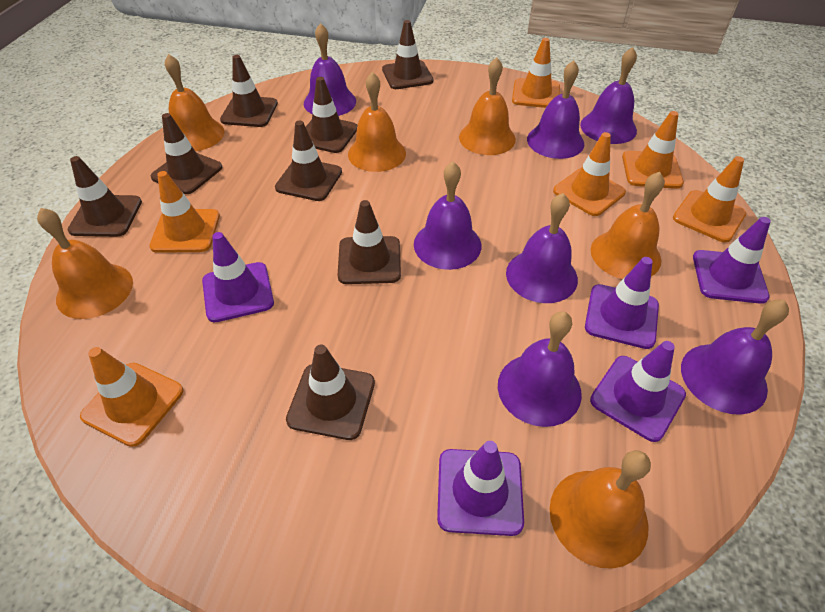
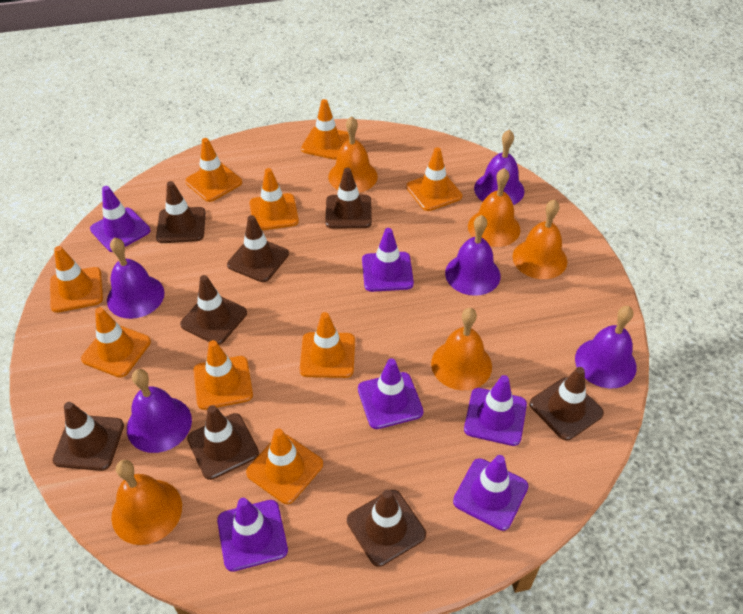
orange bell: [37,208,133,319] [165,54,225,151] [348,72,406,172] [459,57,516,155] [550,450,651,569] [591,172,665,279] = 6 -> [111,460,182,545] [328,116,378,193] [431,308,492,390] [468,168,521,247] [513,199,567,279] = 5
orange traffic cone: [80,347,183,447] [149,171,220,253] [512,38,560,108] [553,132,626,216] [622,111,684,189] [673,156,746,242] = 6 -> [50,246,103,313] [81,307,151,378] [185,138,242,202] [193,340,253,410] [246,428,323,504] [249,168,299,231] [300,312,355,378] [301,99,349,160] [406,147,462,211] = 9
purple bell: [304,23,356,116] [414,162,481,270] [498,311,582,427] [506,193,578,303] [527,60,584,159] [580,47,637,144] [681,300,789,415] = 7 -> [107,238,165,319] [127,369,192,453] [445,215,500,296] [474,129,524,205] [575,306,637,388] = 5
purple traffic cone: [202,232,274,322] [437,441,524,536] [585,257,659,349] [590,341,686,442] [693,217,771,304] = 5 -> [90,186,150,252] [217,498,288,572] [358,358,424,429] [362,228,414,292] [453,455,528,531] [464,375,527,446] = 6

